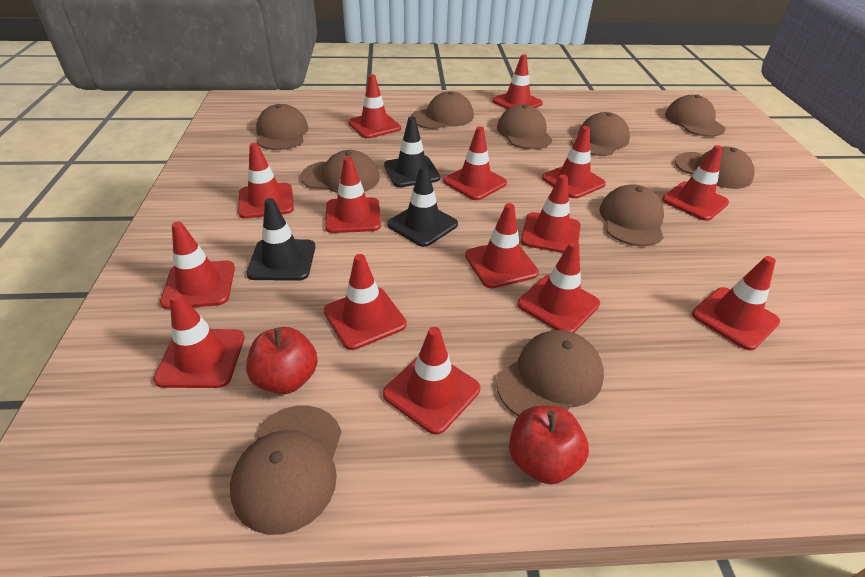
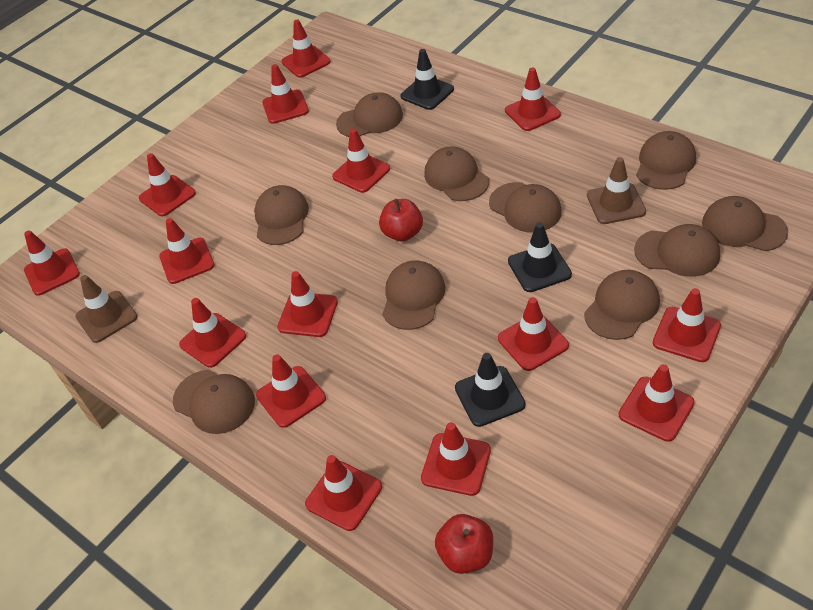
brown traffic cone: none = 0 -> [75,275,137,343] [587,157,646,224] = 2

